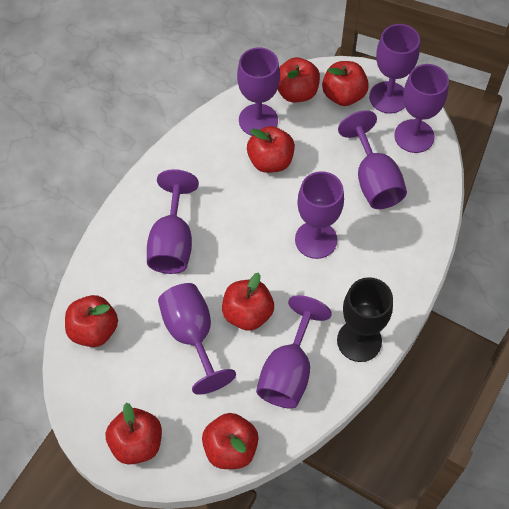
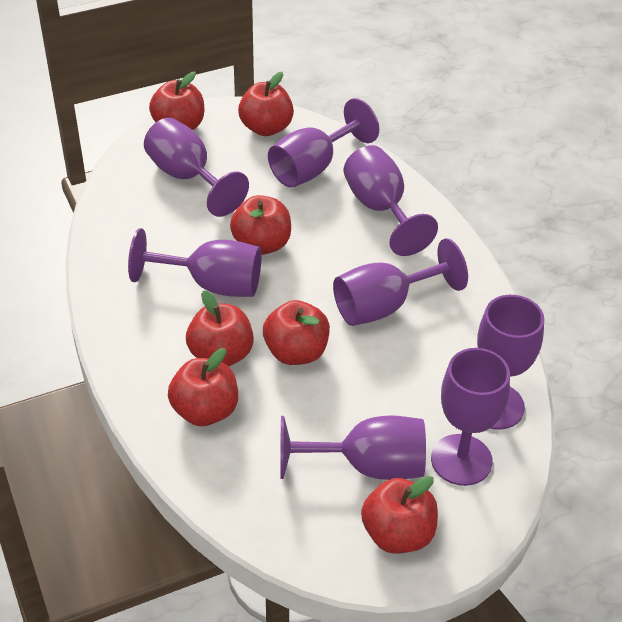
black goblet: [337,277,393,362] = 1 -> none = 0

